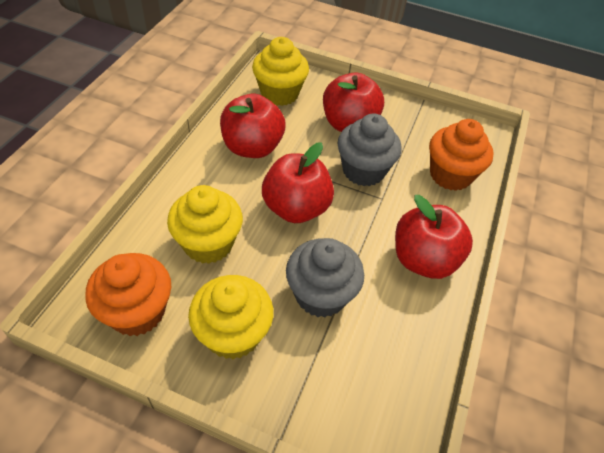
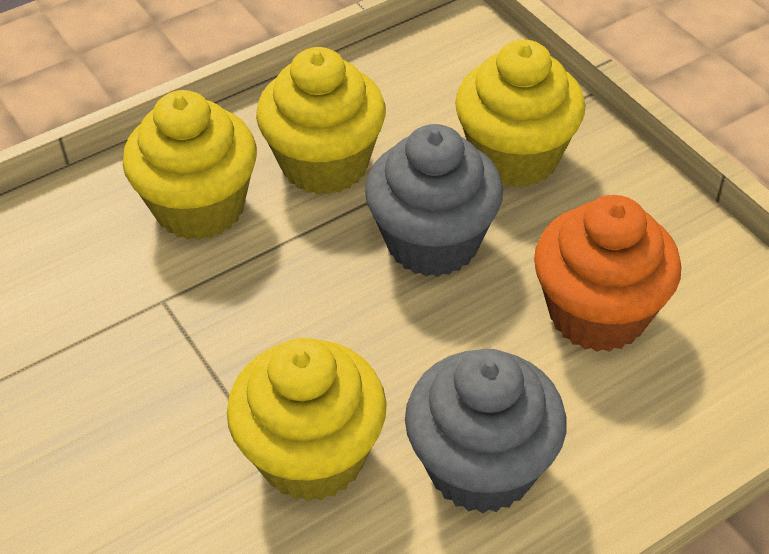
orange cupcake: [85,253,171,336] [429,119,494,191] = 2 -> [534,195,681,352] = 1
red apple: [220,94,286,158] [262,142,334,223] [323,73,384,132] [395,195,473,279] = 4 -> none = 0
yellow cupcake: [167,185,243,264] [188,275,274,359] [252,37,309,106] = 3 -> [123,90,257,240] [227,338,387,502] [256,47,386,195] [455,39,585,188] = 4

